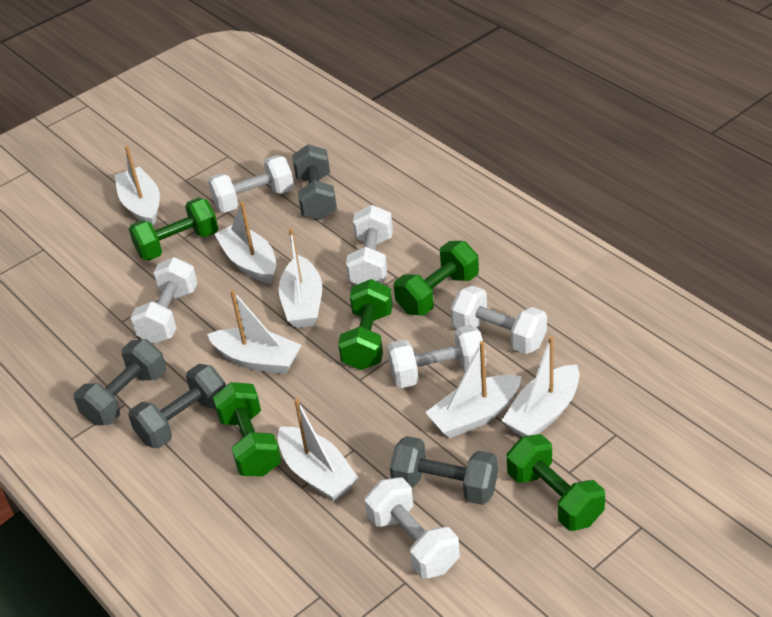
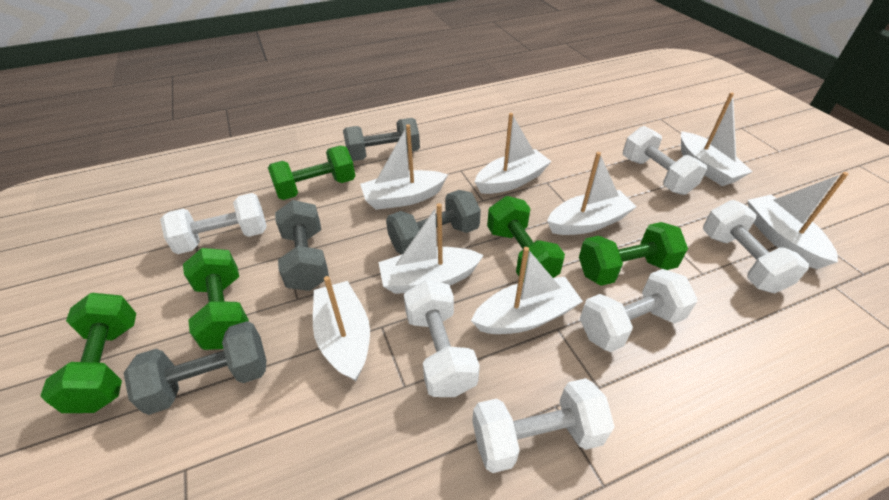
white boat: [115,146,160,227] [207,290,302,374] [215,201,276,284] [278,398,359,501] [279,228,322,328] [425,341,522,438] [501,336,579,437] = 7 -> [313,276,370,381] [360,124,448,210] [379,203,484,294] [471,247,583,334] [475,113,552,194] [547,152,637,235] [681,92,753,186] [748,172,848,270] = 8

